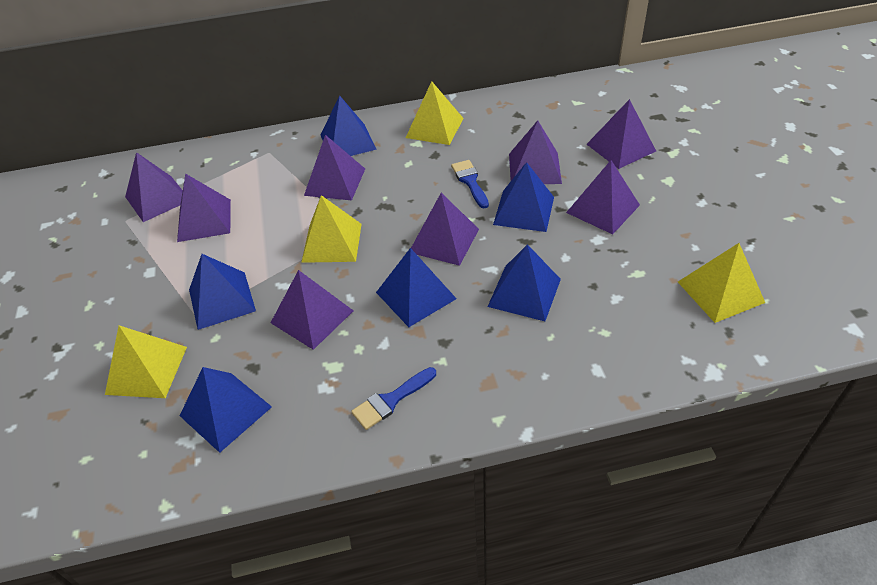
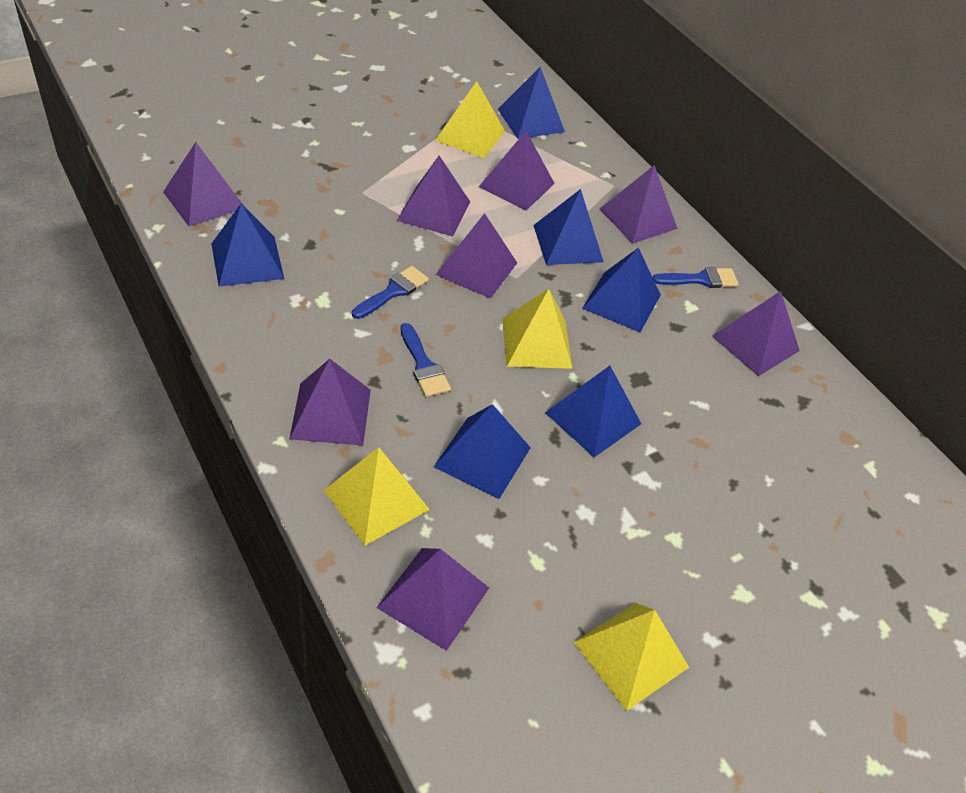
blue brush: [351,367,436,430] [451,160,489,208] = 2 -> [352,266,429,319] [400,323,451,397] [653,267,738,288] = 3

